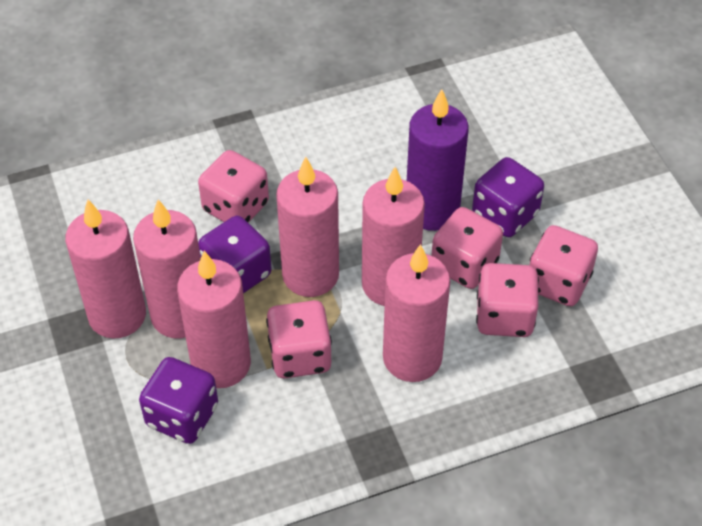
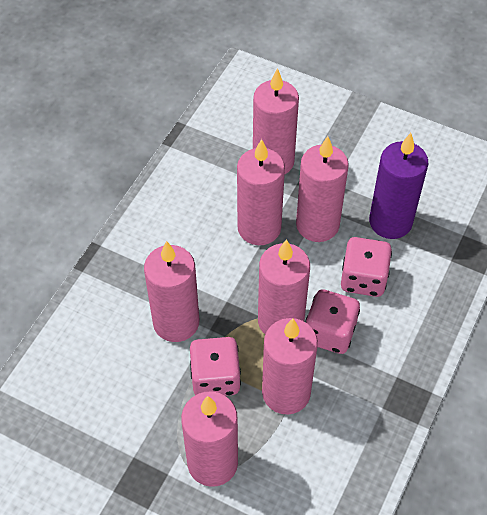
pink candle: [65,200,146,339] [133,199,201,338] [177,251,251,388] [276,157,339,297] [362,167,425,306] [383,244,450,382] = 6 -> [144,241,199,342] [181,391,238,487] [237,139,285,245] [253,68,299,174] [258,239,310,334] [262,318,318,414] [296,136,349,242] = 7
pink dice: [198,150,269,222] [266,300,332,378] [431,207,503,289] [476,263,539,337] [530,225,598,306] = 5 -> [190,337,241,396] [305,289,360,354] [341,237,392,297] = 3
purple dice: [139,357,218,444] [198,216,272,293] [472,157,544,237] = 3 -> none = 0

